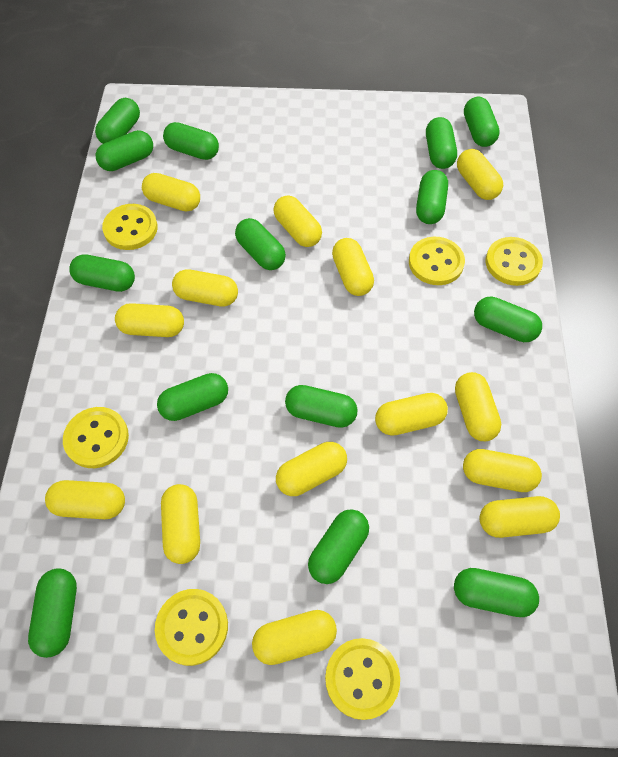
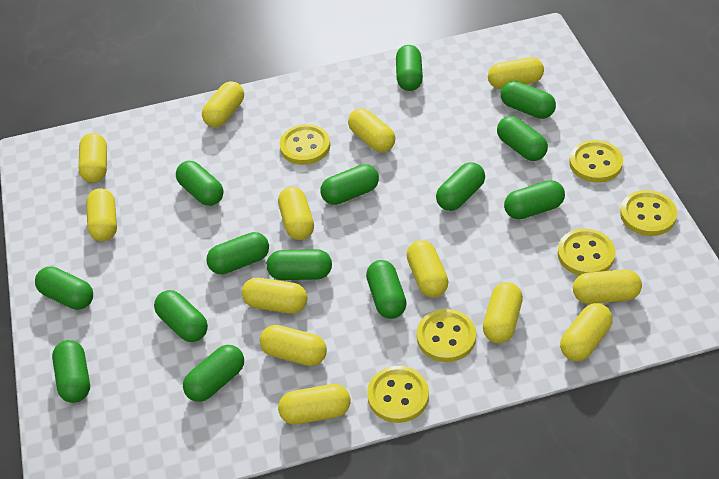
yellow capsule: [45,480,125,519] [115,303,184,337] [142,173,200,211] [161,484,200,564] [172,269,238,307] [252,610,337,665] [274,195,322,247] [276,442,347,496] [332,238,374,296] [375,393,448,436] [455,372,501,441] [457,149,503,200] [463,449,542,492] [480,496,560,538] = 14 -> [79,133,107,183] [86,188,117,241] [202,81,244,127] [242,278,307,314] [260,325,327,366] [278,187,314,240] [278,384,351,424] [348,108,395,152] [406,240,448,298] [483,282,523,343] [488,57,544,89] [560,303,613,361] [573,269,642,304] = 13

